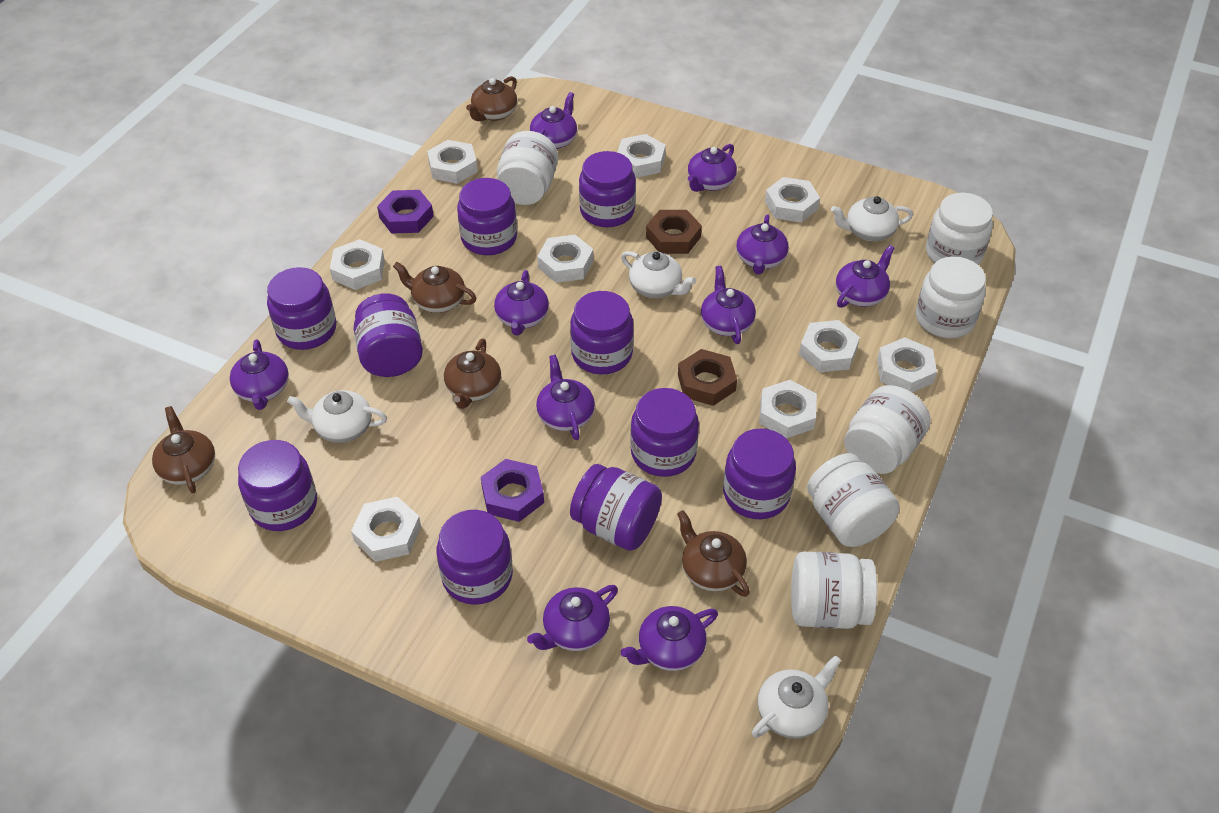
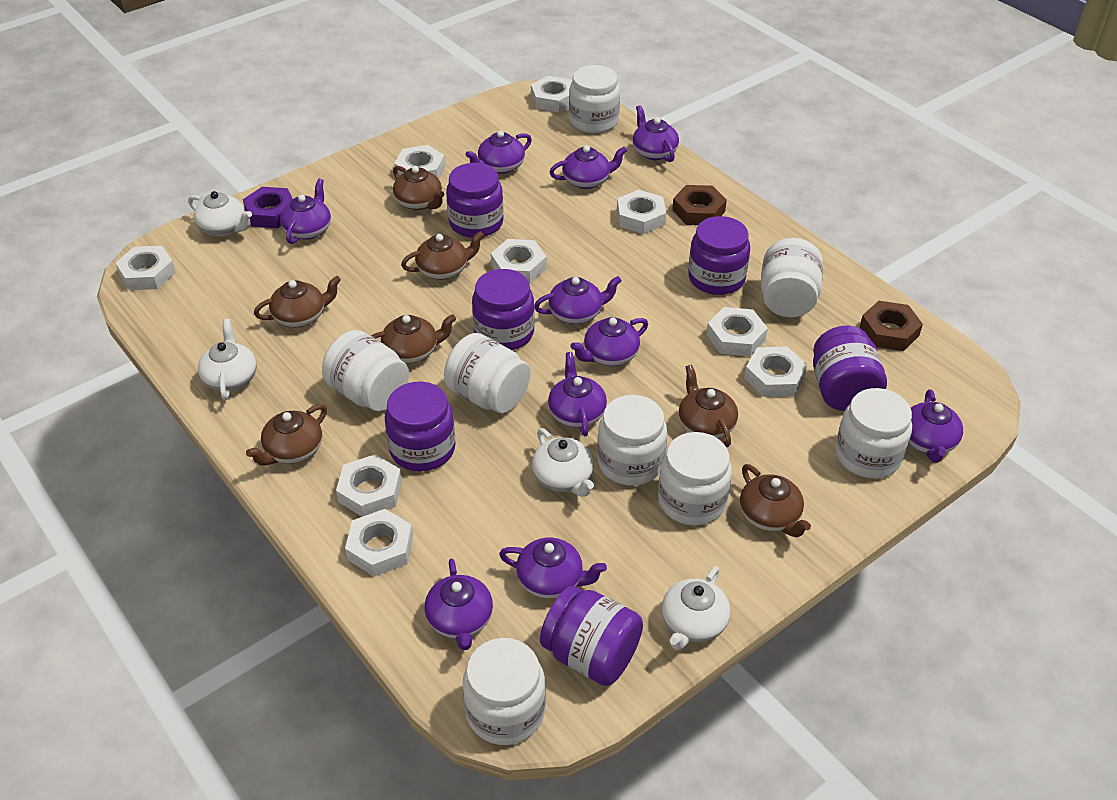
brown teapot: [152,406,215,493] [393,262,477,313] [444,339,501,409] [466,76,517,121] [677,510,750,597] = 5 -> [246,404,327,466] [254,276,341,327] [371,314,456,363] [393,166,444,210] [401,231,484,280] [679,365,738,447] [740,464,811,537] = 7
purple jar: [238,440,317,531] [267,267,336,350] [354,293,423,377] [437,510,513,605] [457,178,517,255] [570,291,634,374] [570,464,662,551] [579,151,636,227] [630,388,699,477] [723,428,796,519] = 10 -> [385,382,456,471] [446,163,504,238] [472,269,535,350] [540,585,643,686] [688,216,750,295] [813,326,887,411] = 6
purple nut: [377,190,434,234] [481,459,544,522] = 2 -> [243,187,293,228] = 1
white jar: [497,131,558,205] [791,552,877,629] [807,453,900,547] [844,385,930,474] [916,256,986,338] [926,193,993,265] = 6 -> [322,330,409,411] [444,333,530,413] [463,638,546,745] [569,65,620,133] [597,395,667,486] [658,432,732,525] [761,238,823,317] [835,388,912,478] = 8

